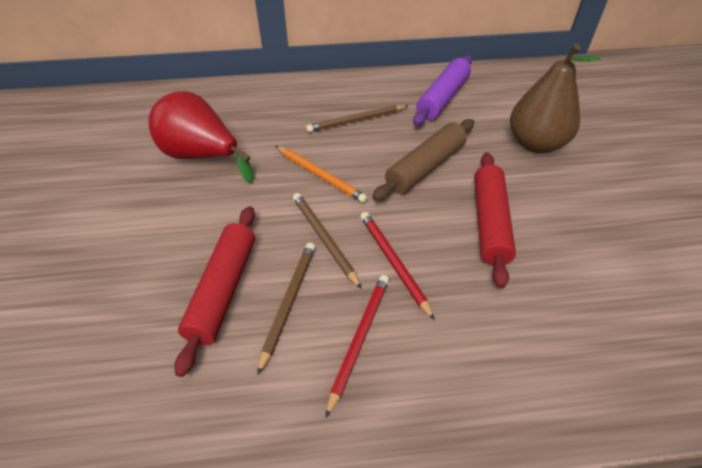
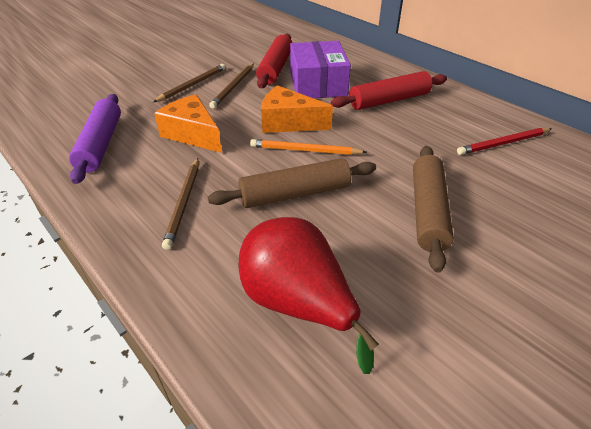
brown pear: [510,44,601,153] = 1 -> none = 0
brown rolling pin: [372,119,474,201] = 1 -> [208,158,376,208] [413,146,454,273] = 2
orange cheese: none = 0 -> [154,94,222,153] [261,85,333,133] = 2
purple box: none = 0 -> [290,41,351,98] = 1
red pencil: [325,275,389,418] [360,212,435,320] = 2 -> [457,128,552,155] = 1

